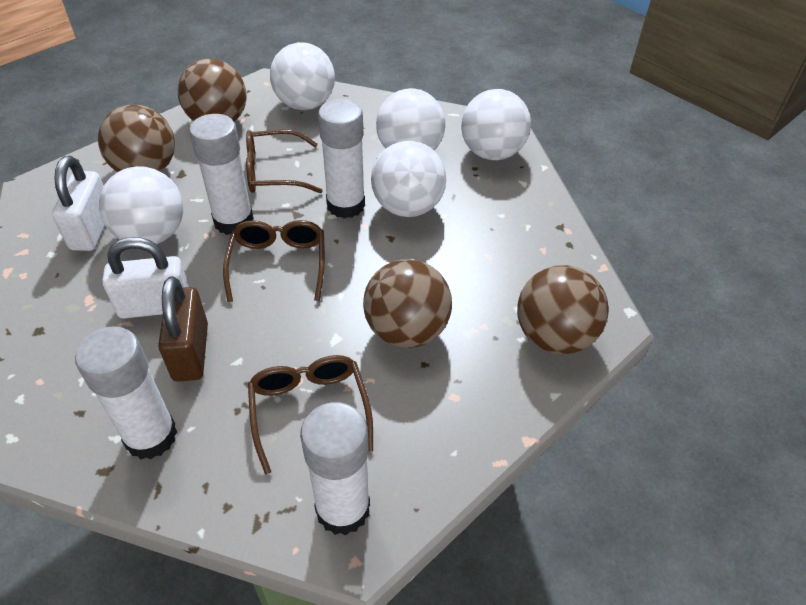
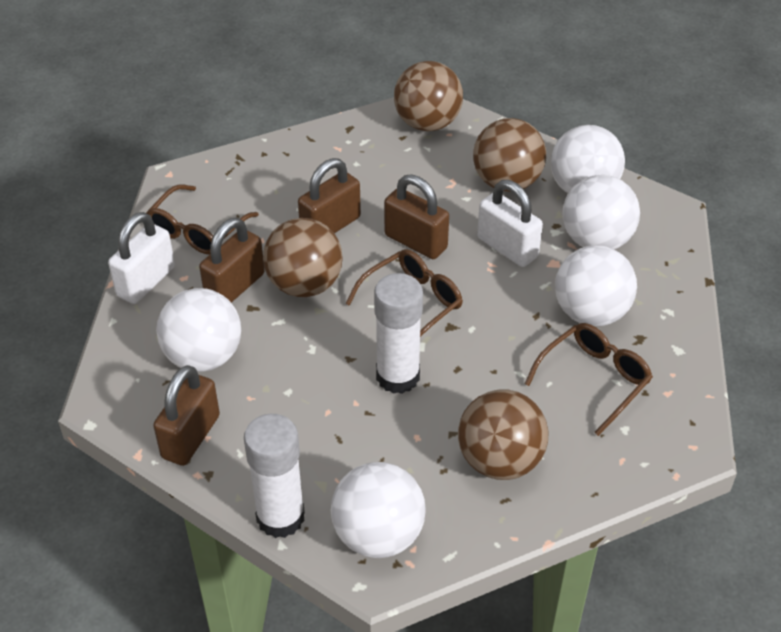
brown padlock: [158,276,208,382] = 1 -> [153,365,220,466] [199,218,265,303] [298,158,361,233] [384,174,449,259] = 4
white glue stick: [75,326,177,459] [189,114,254,235] [300,402,370,535] [318,99,365,219] = 4 -> [244,414,305,538] [374,273,423,394] = 2

